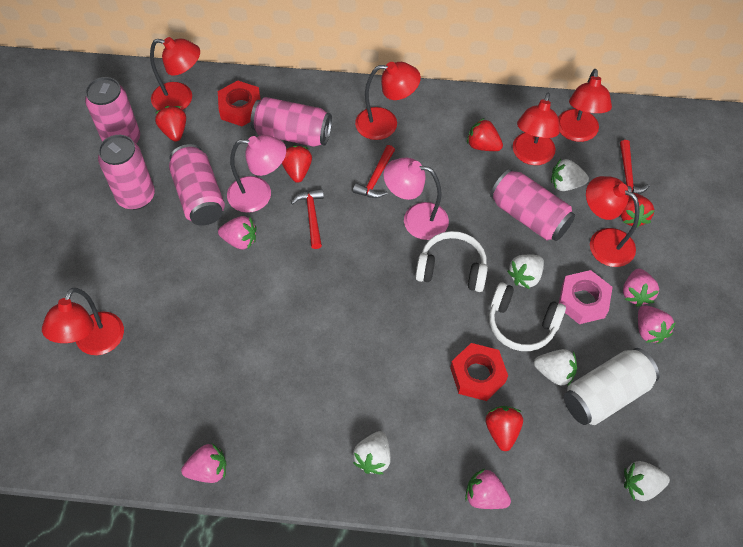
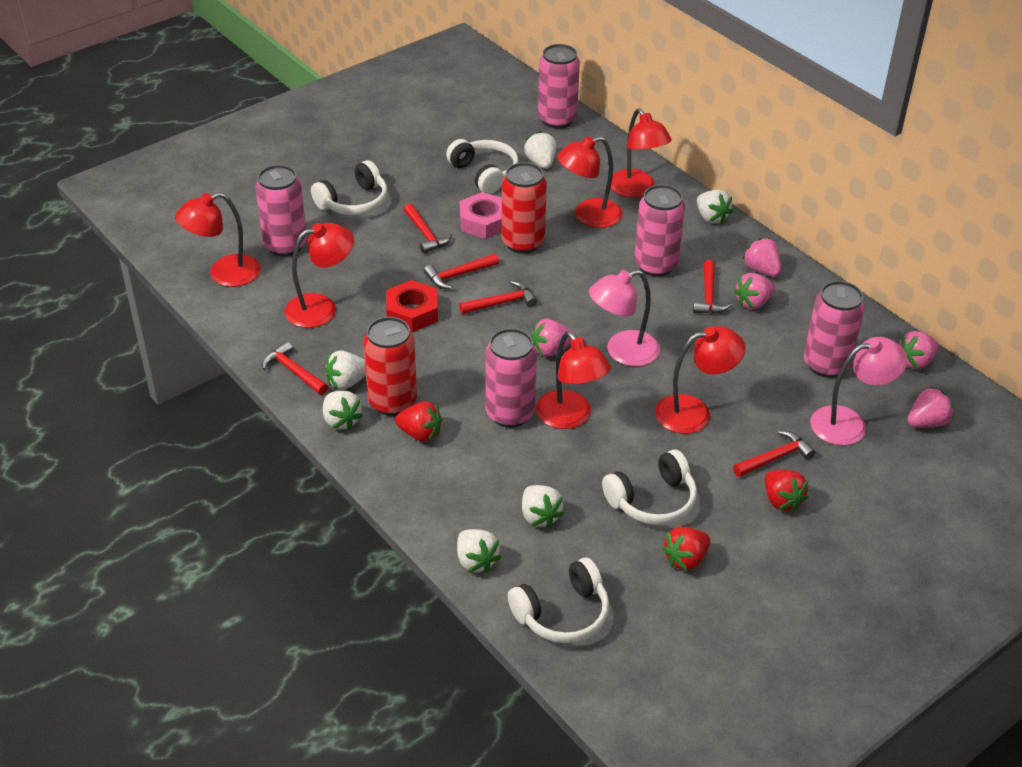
red can: none = 0 -> [363,317,417,416] [501,162,547,254] = 2
red hammer: [291,189,324,249] [353,145,395,198] [620,140,649,194] = 3 -> [262,341,328,395] [403,203,452,254] [424,254,499,289] [459,281,537,314] [693,260,732,314] [733,431,816,477] = 6
red nut: [218,80,261,126] [450,343,508,401] = 2 -> [386,280,438,332] = 1
red strawberry: [155,106,186,142] [282,145,312,183] [467,118,503,151] [485,406,523,451] [620,193,655,228] = 5 -> [395,401,442,442] [662,527,711,571] [765,470,808,512] = 3
white can: [564,348,660,425] = 1 -> none = 0
white headphones: [415,231,488,292] [489,282,566,351] = 2 -> [311,160,387,215] [446,139,519,194] [508,558,609,643] [602,449,697,525] = 4
white strawberry: [353,431,391,474] [507,254,544,289] [534,349,577,387] [551,159,589,191] [624,461,670,501] = 5 -> [323,391,363,430] [325,350,366,390] [457,529,501,573] [522,485,564,528] [524,131,556,169] [697,190,733,224] = 6

